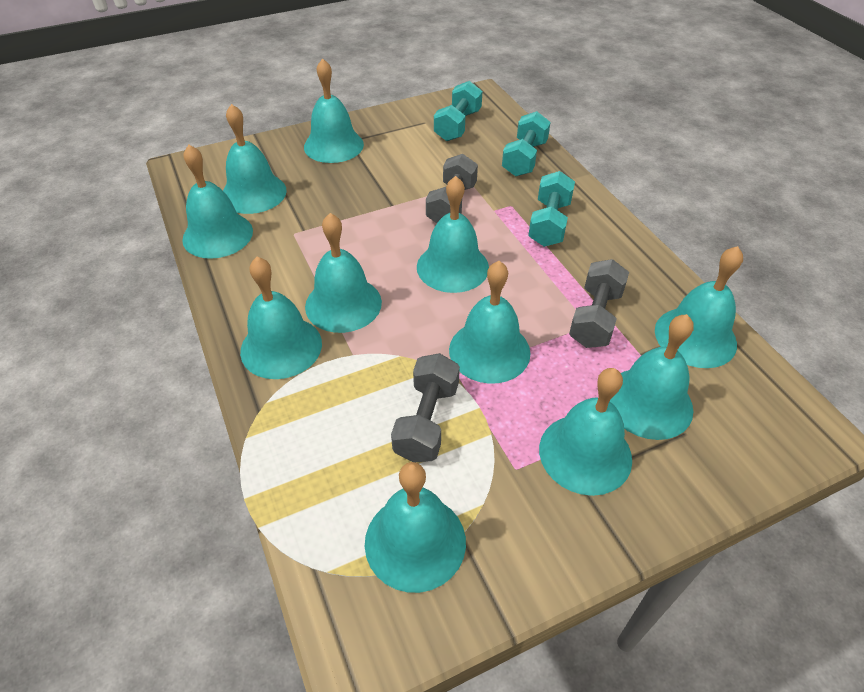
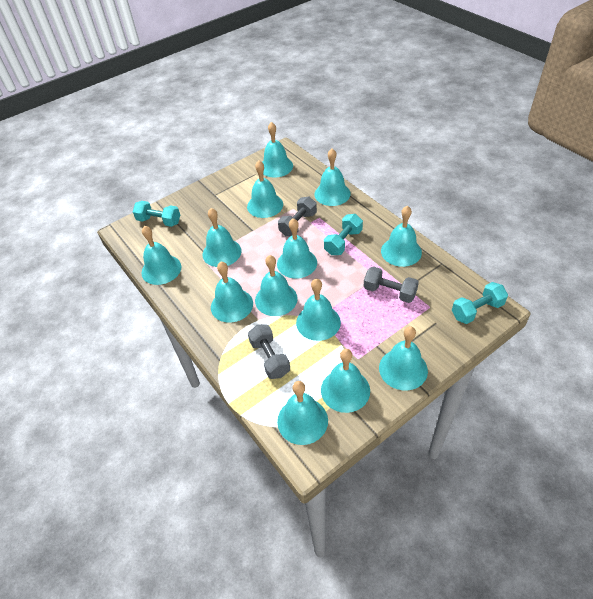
turquoise bell: [182,145,253,259] [223,104,287,214] [240,257,322,379] [304,58,364,163] [305,213,382,333] [365,462,466,593] [417,176,489,293] [449,261,531,384] [539,368,632,496] [610,314,694,440] [655,246,743,368] = 11 -> [142,226,181,285] [203,208,241,267] [211,262,253,322] [247,161,283,218] [255,255,298,316] [262,122,293,178] [277,218,317,278] [277,381,328,445] [296,279,341,341] [315,149,351,206] [321,349,370,413] [379,326,428,391] [381,206,422,267] = 13

